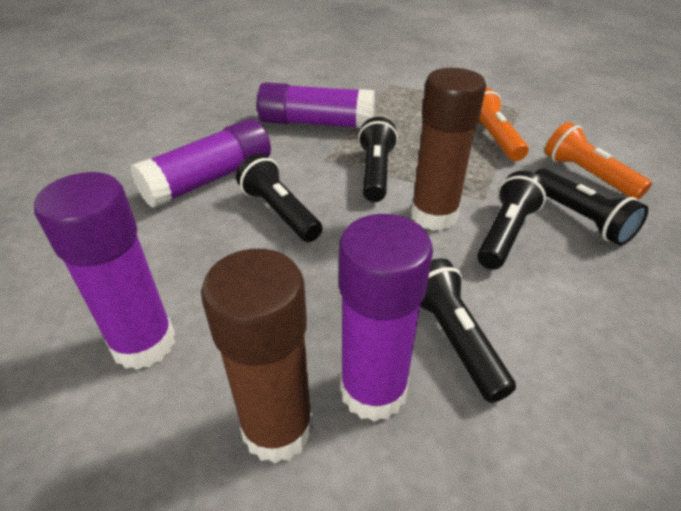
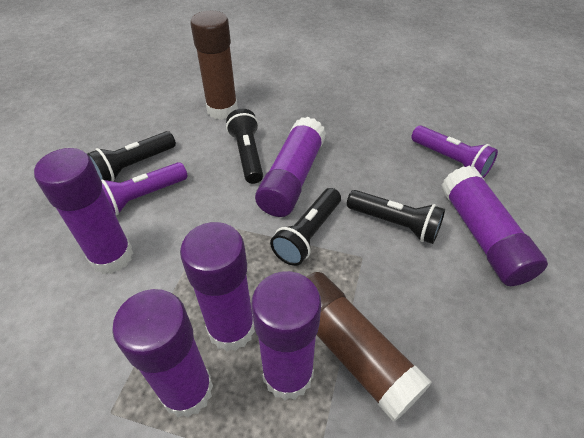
black flashlight: [236,154,322,242] [358,117,398,202] [420,258,516,403] [477,171,547,270] [535,168,648,246] = 5 -> [87,131,176,181] [226,109,263,184] [270,188,341,266] [347,190,445,244] = 4
orange flashlight: [477,88,529,161] [545,122,652,200] = 2 -> none = 0
purple flashlight: none = 0 -> [101,162,187,215] [411,125,498,178] = 2
purple glue stick: [34,172,175,370] [131,118,271,208] [257,82,375,129] [339,214,433,422] = 4 -> [34,148,133,274] [112,289,213,417] [180,222,255,351] [251,271,321,400] [255,117,326,217] [442,166,548,286] = 6

